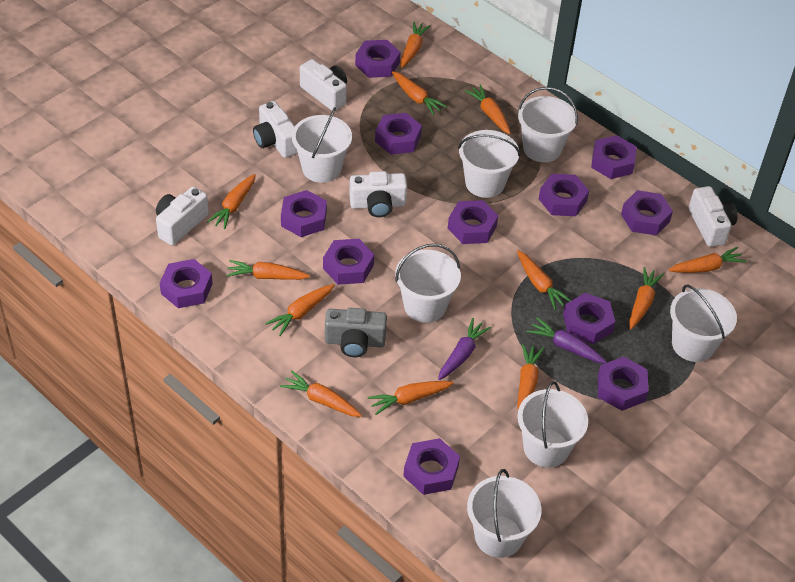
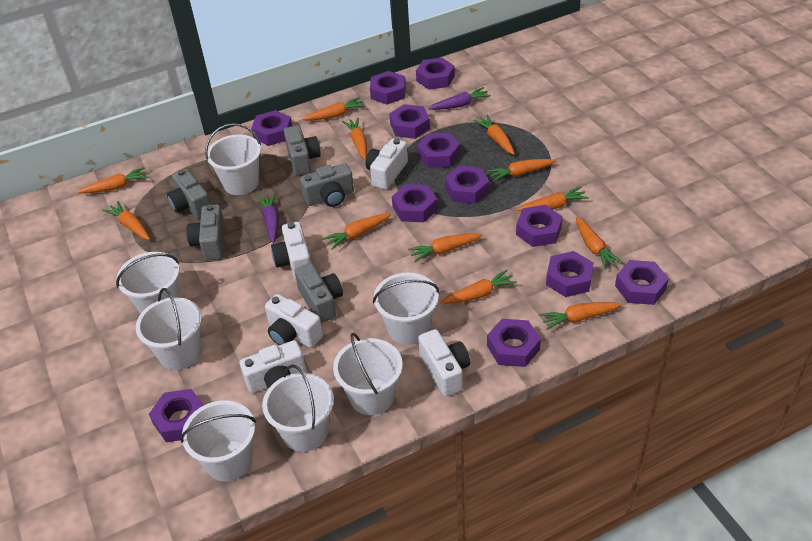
grey camera: [325,308,387,357] = 1 -> [167,169,210,219] [186,204,225,260] [284,125,321,175] [295,263,343,323] [300,163,354,207] = 5

